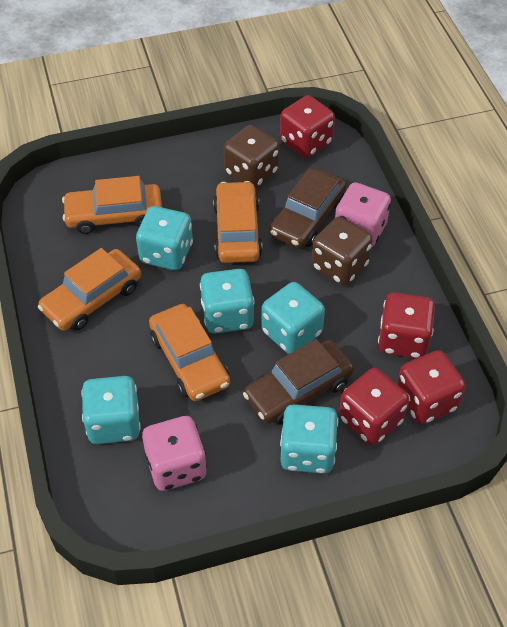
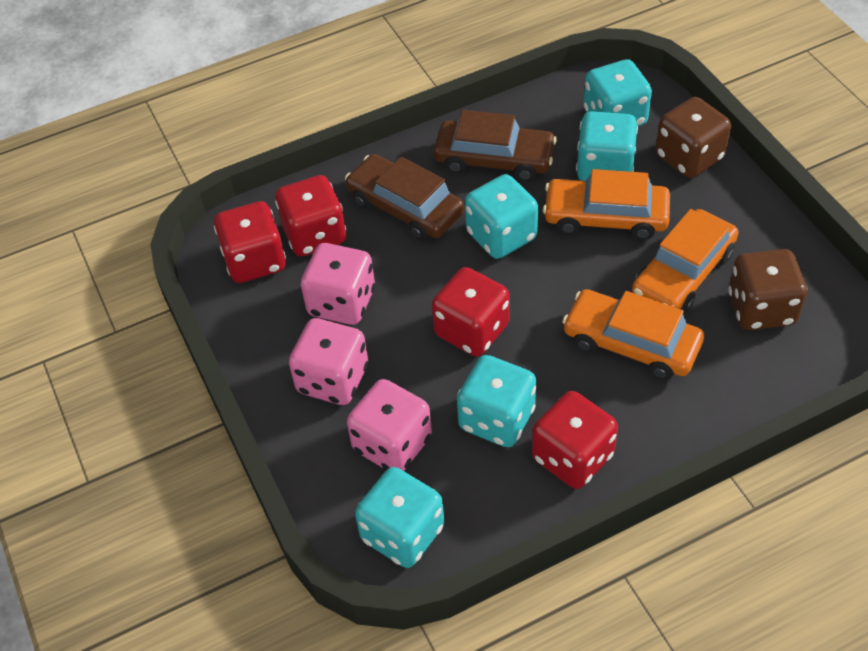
orange car: [38,248,141,331] [62,176,162,234] [149,304,230,401] [213,181,262,263] = 4 -> [543,169,670,240] [562,289,704,380] [632,209,738,313] = 3
pink dice: [142,416,207,491] [335,182,391,247] = 2 -> [289,318,368,405] [301,243,375,325] [347,379,432,471] = 3

